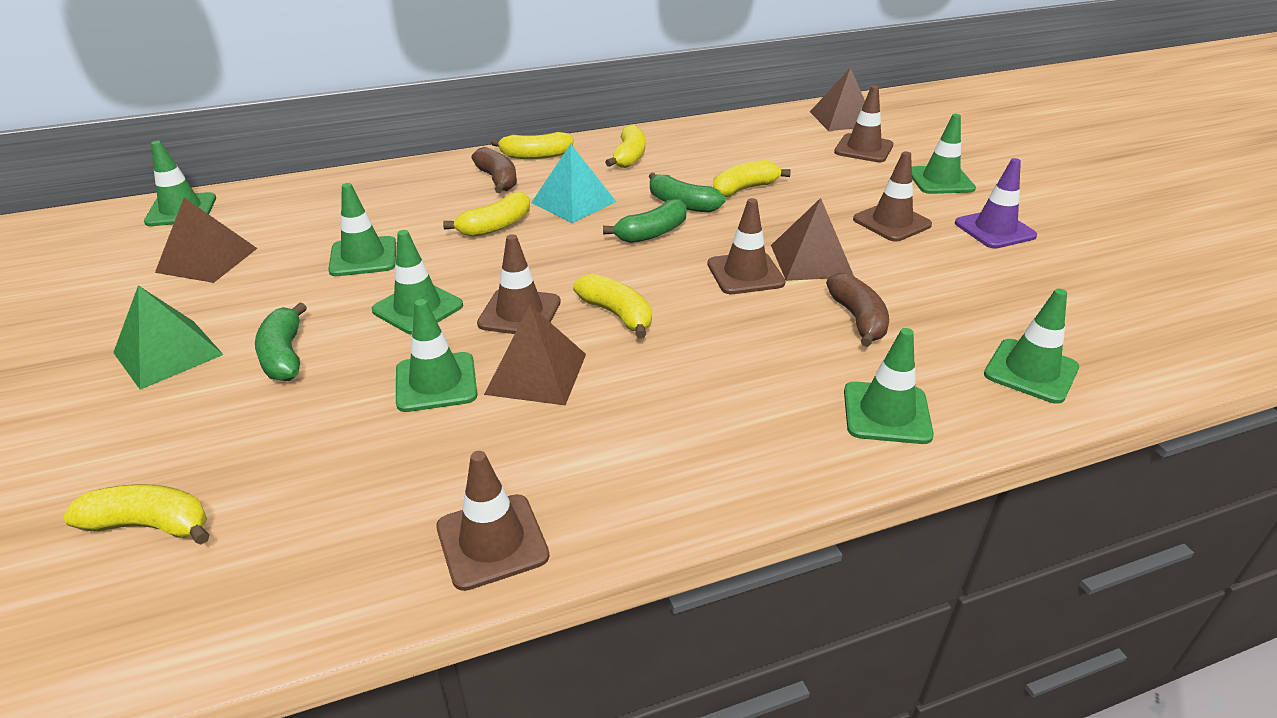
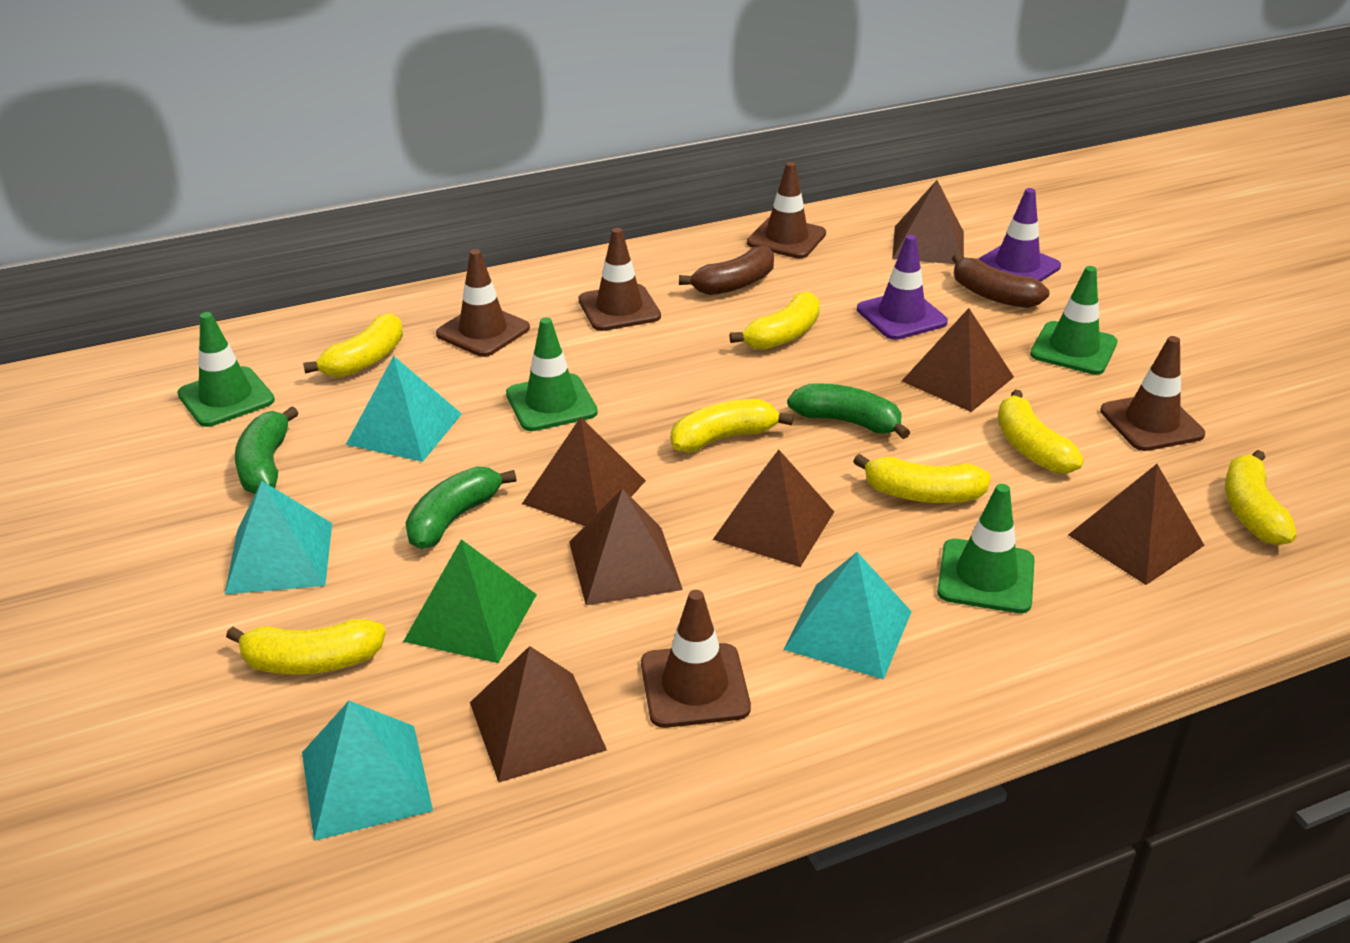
brown pyramid: [155,198,257,283] [484,305,586,406] [771,198,854,281] [810,68,865,131] = 4 -> [470,646,607,783] [522,417,646,526] [569,488,683,605] [713,450,834,567] [892,180,964,264] [902,308,1014,412] [1068,464,1205,585] = 7
green traffic cone: [144,141,216,226] [328,183,396,276] [372,230,463,335] [396,299,477,412] [844,328,934,444] [912,114,976,194] [984,289,1079,404] = 7 -> [177,312,275,427] [506,318,598,431] [937,484,1035,613] [1030,266,1117,375] = 4
purple traffic cone: [955,158,1037,249] = 1 -> [857,235,948,340] [978,188,1061,282] = 2
turquoise pyramid: [531,144,616,223] = 1 -> [225,481,332,594] [302,701,433,841] [346,356,462,462] [783,552,912,679] = 4
yellow banana: [63,484,209,545] [443,192,530,237] [491,132,574,159] [573,274,652,339] [605,125,645,168] [713,160,791,197] = 6 -> [226,619,386,675] [303,313,403,378] [671,399,794,453] [730,292,820,350] [853,454,991,503] [998,390,1084,473] [1225,450,1297,545] = 7

